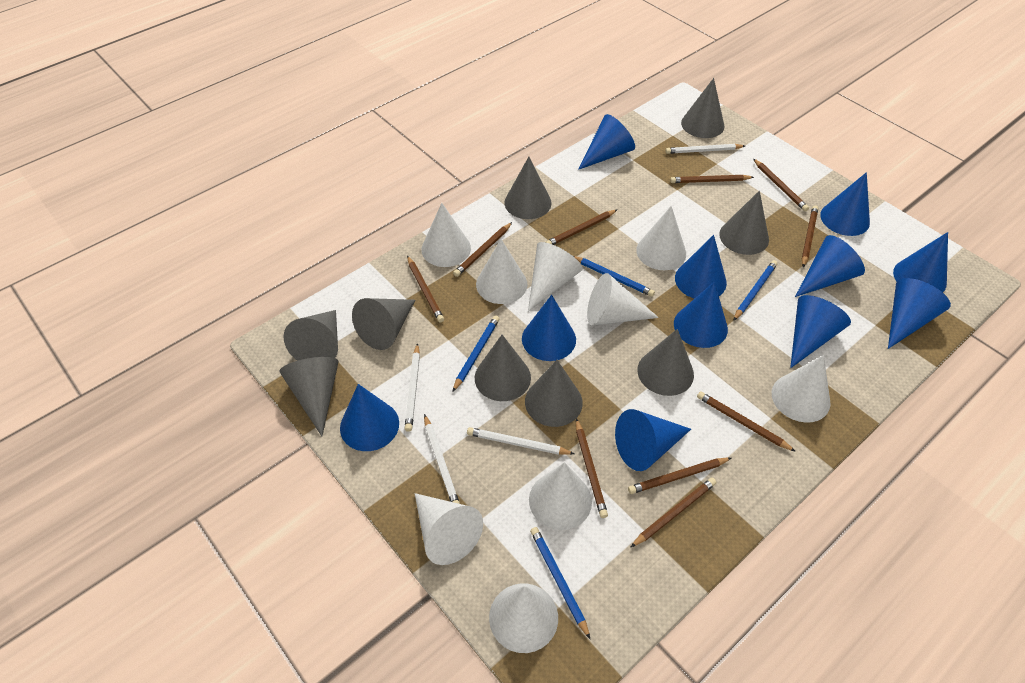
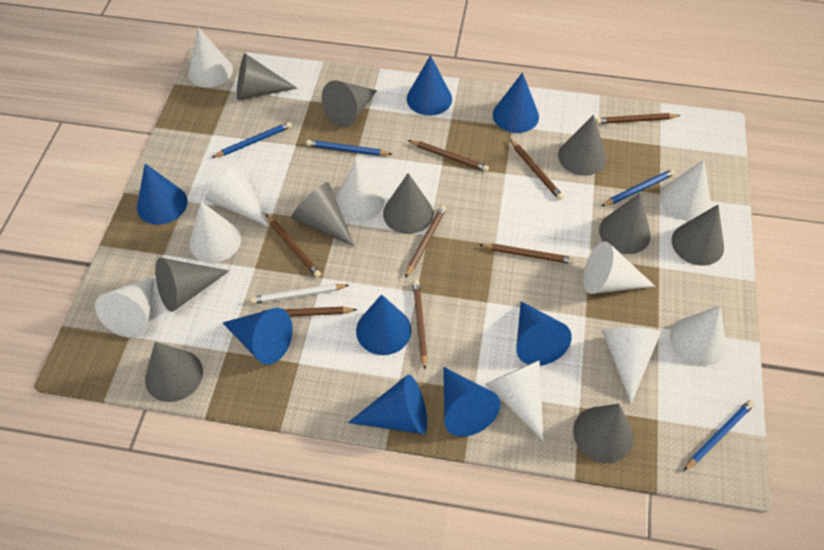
blue cone: [340,384,399,451] [522,295,576,361] [578,114,635,170] [615,409,691,471] [674,282,728,348] [675,235,727,299] [790,295,851,368] [795,235,865,297] [820,172,870,236] [888,278,951,349] [893,232,948,292] = 11 -> [137,164,188,225] [223,308,292,364] [348,375,427,434] [356,294,411,355] [407,55,452,116] [443,367,500,437] [493,72,539,133] [516,301,572,366] = 8
brown pencil: [407,256,444,322] [453,222,512,277] [545,209,618,245] [576,418,608,518] [628,458,731,494] [631,478,716,547] [670,175,754,183] [697,391,796,452] [753,159,809,211] [802,206,818,268] = 10 -> [256,307,357,317] [266,214,321,278] [405,205,446,278] [408,140,489,172] [413,280,427,369] [479,244,575,264] [510,139,564,200] [596,113,680,124] = 8
grey cone: [279,357,339,436] [283,310,338,361] [352,298,415,350] [475,335,531,401] [505,157,552,219] [525,360,583,427] [637,329,694,396] [681,78,725,138] [719,191,769,255] = 9 -> [145,342,203,402] [155,258,229,312] [237,54,297,100] [291,182,355,247] [322,80,377,128] [383,173,434,234] [558,115,607,176] [573,404,633,463] [599,193,651,254] [672,205,724,266] = 10
white cone: [415,493,483,565] [421,203,471,267] [476,239,527,304] [489,583,558,653] [528,242,583,312] [529,462,592,530] [587,273,659,325] [636,206,686,270] [772,355,831,423] = 9 -> [95,276,155,338] [188,27,233,87] [189,202,241,263] [205,164,269,227] [335,160,385,221] [485,360,544,441] [583,241,655,294] [602,328,661,404] [660,160,710,221] [670,306,726,366] = 10
white pencil: [405,343,420,432] [424,414,460,504] [467,427,575,455] [665,144,745,154] = 4 -> [250,284,349,304] = 1

